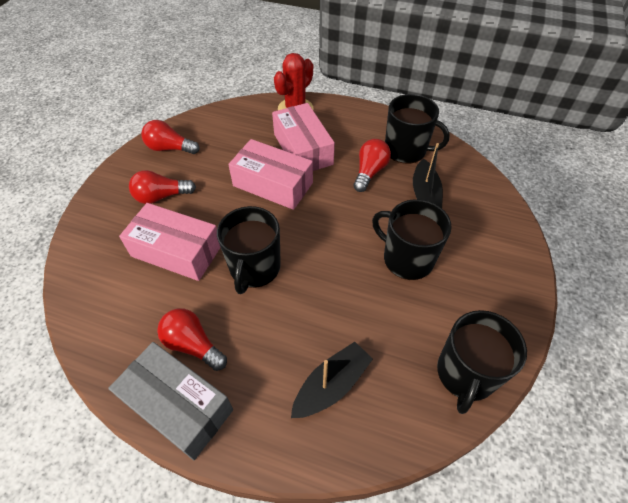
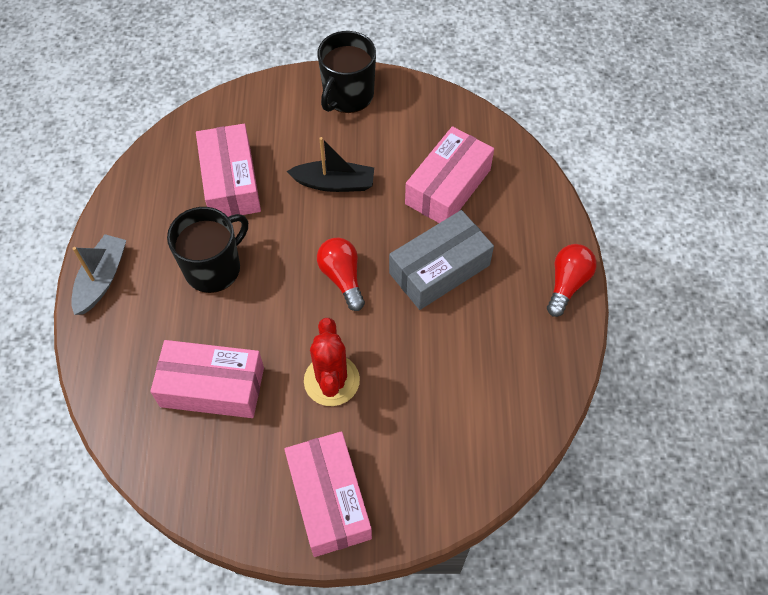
black boat: [291,342,373,418] [413,143,443,208] = 2 -> [286,137,374,192] = 1
black mug: [217,206,281,294] [372,199,452,280] [385,94,450,164] [437,310,527,414] = 4 -> [167,207,248,293] [318,31,376,113] = 2
grey boat: none = 0 -> [71,234,126,315] = 1
pink box: [119,203,221,281] [228,139,313,210] [272,103,335,171] = 3 -> [150,340,264,418] [196,124,261,217] [284,431,372,557] [405,126,494,223] = 4
red light bulb: [129,170,196,204] [141,120,200,154] [157,308,227,371] [353,139,391,192] = 4 -> [317,238,365,311] [547,244,597,317] = 2

